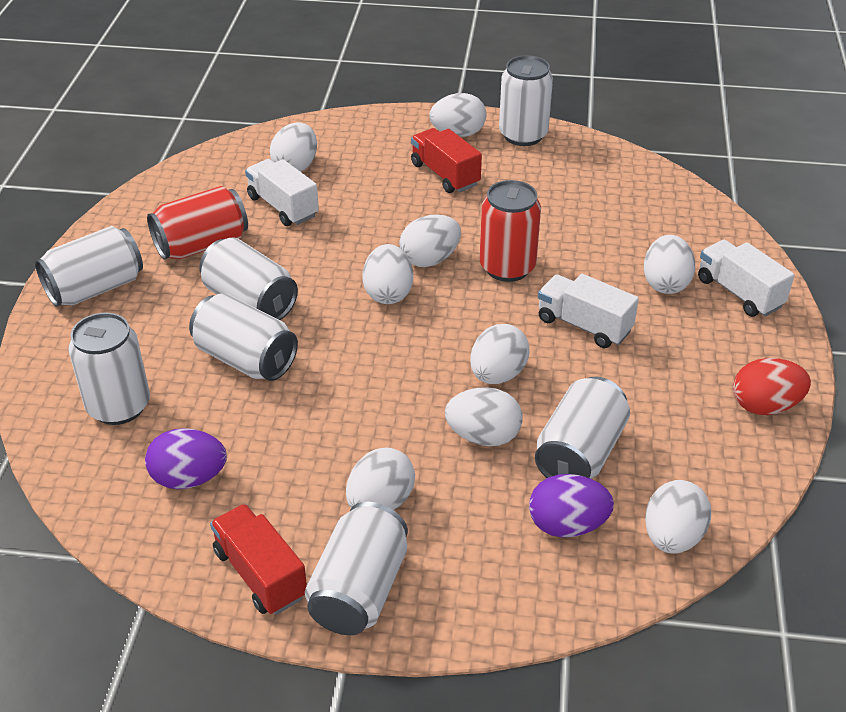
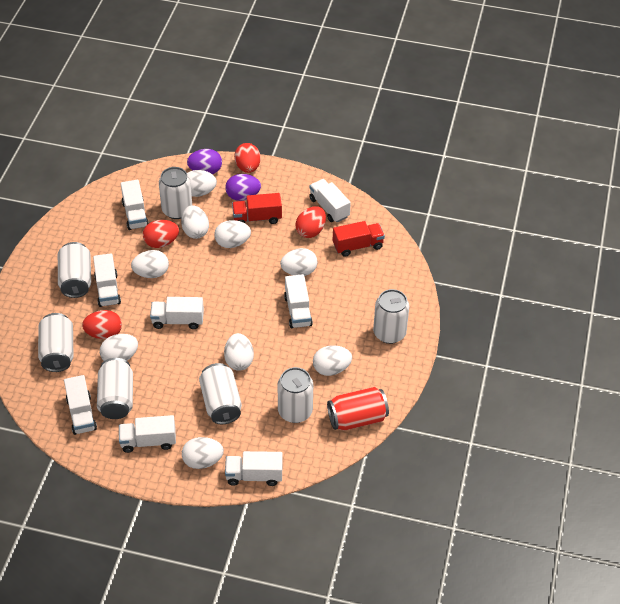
red can: [147,186,248,260] [480,180,541,282] = 2 -> [327,387,389,431] = 1
red egg: [733,358,811,415] = 1 -> [82,310,122,339] [143,220,179,248] [234,143,261,173] [296,206,326,238] = 4
white truck: [245,159,319,226] [538,274,639,348] [698,240,794,317] = 3 -> [64,375,97,435] [93,253,121,307] [119,415,176,453] [121,180,149,230] [150,297,204,329] [225,451,283,486] [284,274,313,328] [309,179,351,223] = 8

